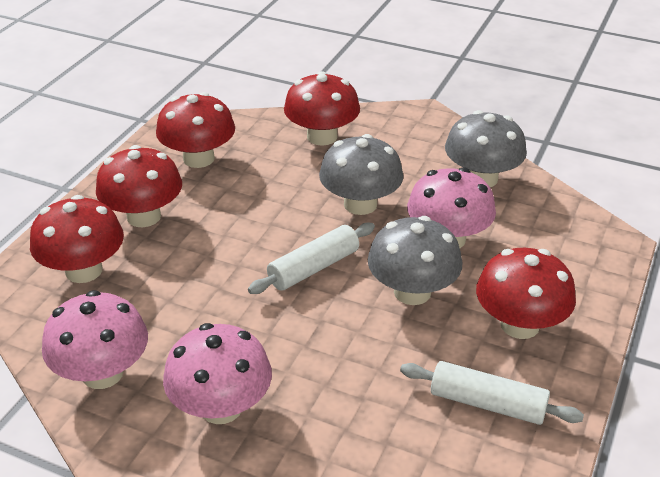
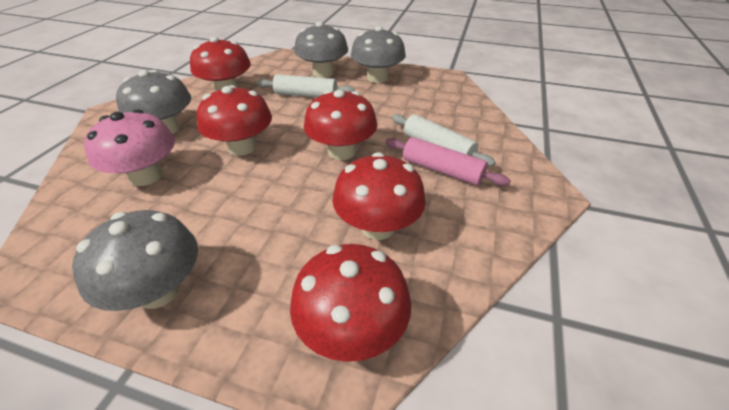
grey mushroom: [319,134,404,215] [368,216,462,305] [445,110,527,187] = 3 -> [72,210,198,311] [116,70,191,134] [294,22,348,78] [351,26,406,83] = 4
pink mushroom: [42,290,148,389] [163,323,272,424] [407,167,496,248] = 3 -> [84,109,175,186] = 1
pink rolling pin: none = 0 -> [385,137,511,186] = 1

